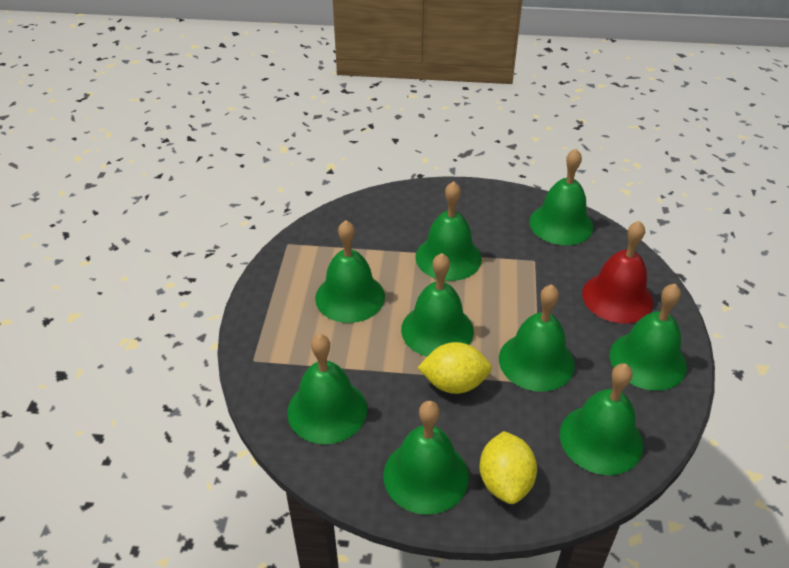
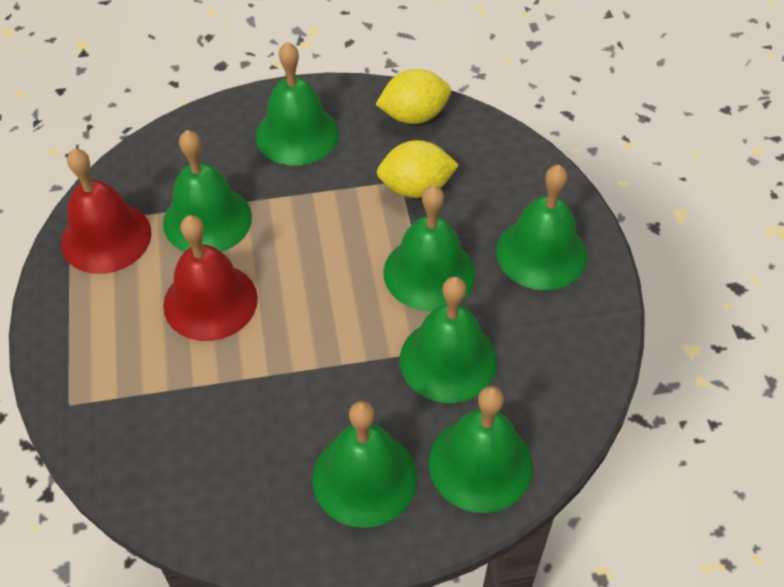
green bell: [287,334,367,444] [315,220,385,323] [383,401,469,515] [401,253,474,357] [416,181,482,281] [499,284,575,392] [530,149,593,245] [560,363,643,475] [610,284,687,391] = 9 -> [163,130,252,252] [256,42,339,166] [312,401,417,528] [383,185,475,311] [400,277,497,403] [429,386,533,513] [496,165,587,290] = 7
red bell: [582,221,653,323] = 1 -> [61,148,152,274] [163,215,258,341] = 2

